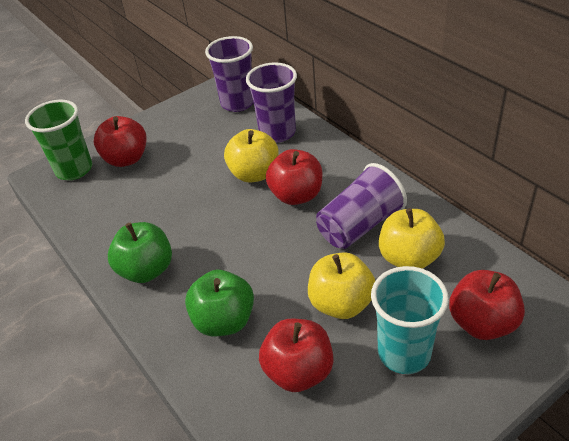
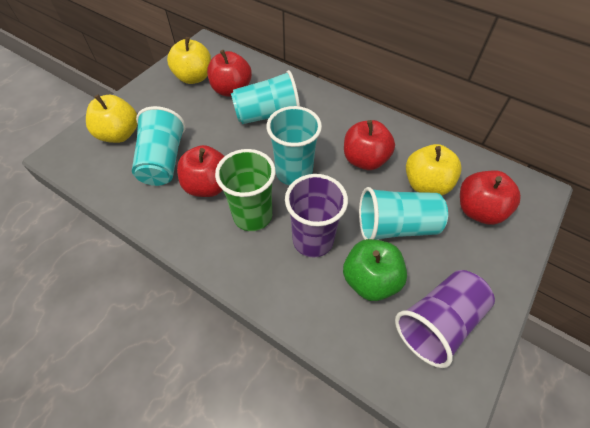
green apple: [108,222,172,283] [185,270,254,336] = 2 -> [343,239,407,301] = 1
purple cup: [205,36,254,112] [246,62,297,143] [316,163,407,249] = 3 -> [285,174,348,258] [395,270,495,368] = 2
turquoise cup: [371,266,449,374] = 1 -> [132,106,186,186] [231,70,300,124] [267,106,322,185] [359,187,448,240] = 4

